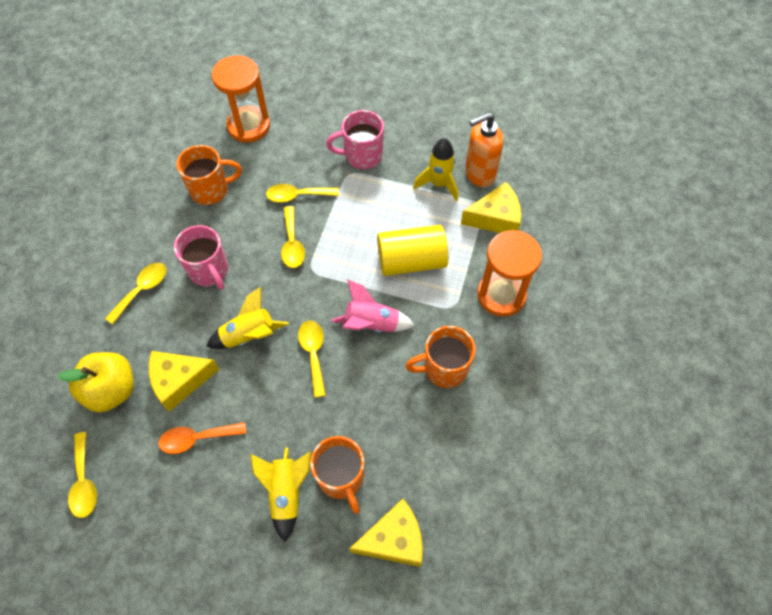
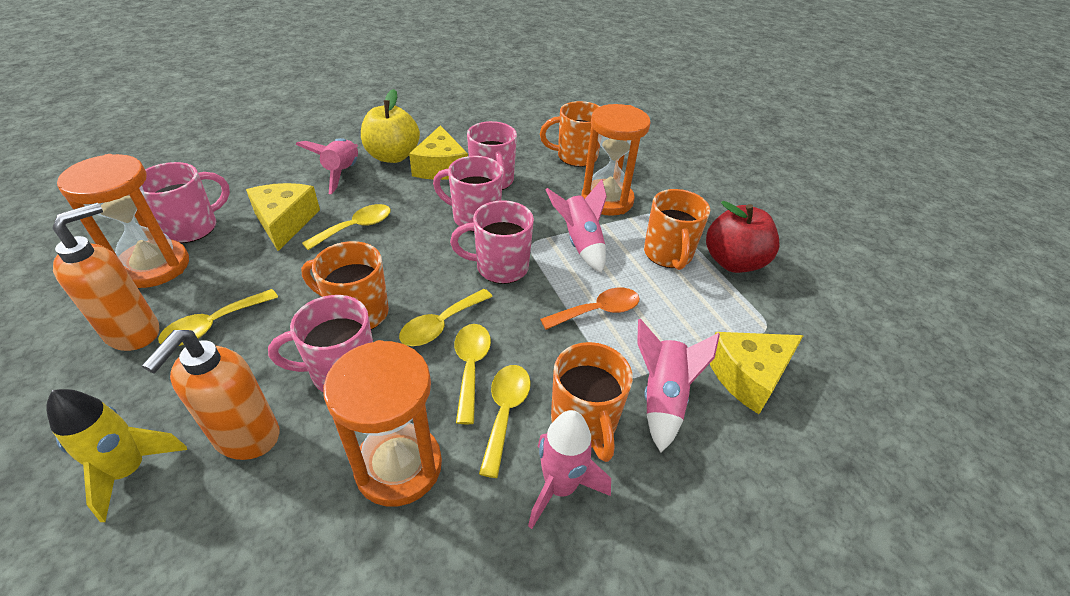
orange hourglass: [212,55,270,143] [477,230,542,316] = 2 -> [57,154,189,288] [323,340,442,506] [581,104,651,216] = 3
orange mug: [177,145,242,205] [310,436,364,514] [405,326,476,388] = 3 -> [301,241,389,329] [540,101,600,167] [551,342,633,462] [644,189,710,270] = 4
orange soap dispenser: [465,112,504,187] = 1 -> [52,203,159,351] [142,330,279,460] = 2
pink mug: [174,225,228,290] [326,110,384,169] = 2 -> [142,162,230,243] [268,295,373,392] [433,156,503,232] [450,200,534,284] [467,121,517,190] = 5
pink rocket: [331,279,415,333] = 1 -> [296,138,358,194] [528,410,611,529] [545,179,607,273] [637,319,720,452] = 4
red apple: none = 0 -> [706,201,780,273] = 1
yellow cylinder: [377,225,448,276] = 1 -> none = 0
yellow rocket: [206,287,289,349] [250,448,311,542] [413,138,458,202] = 3 -> [46,389,187,522] = 1

